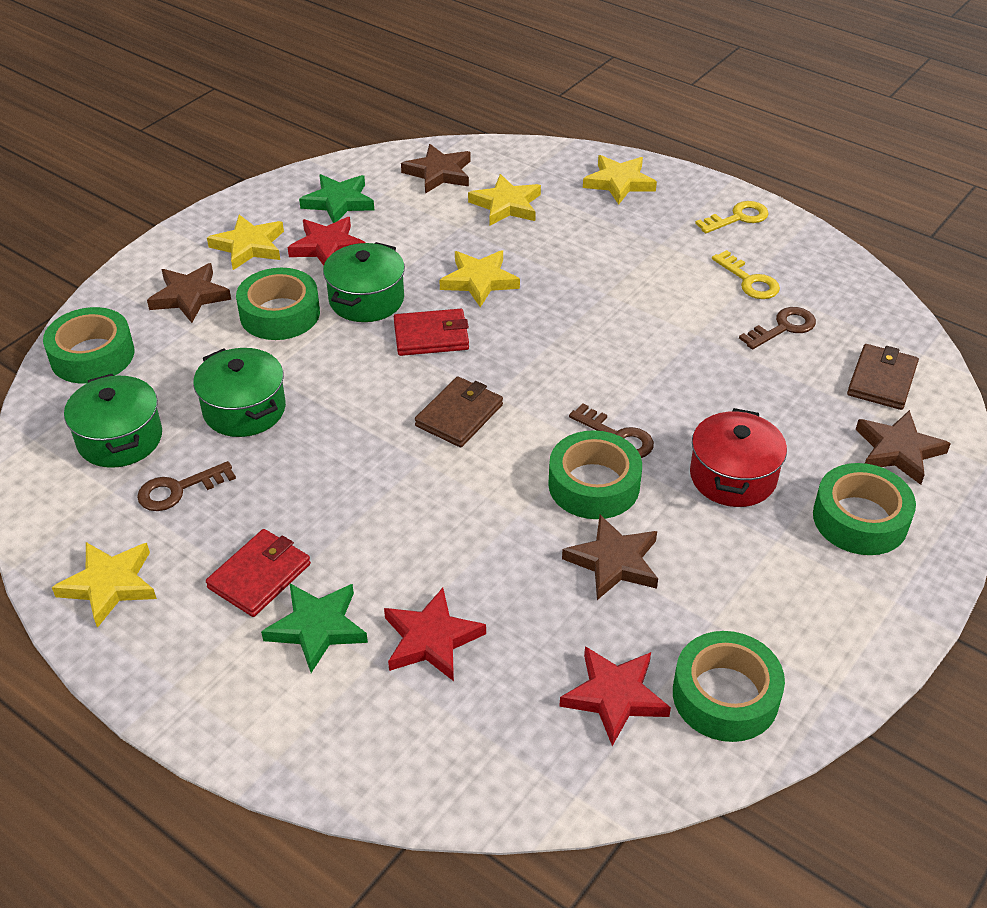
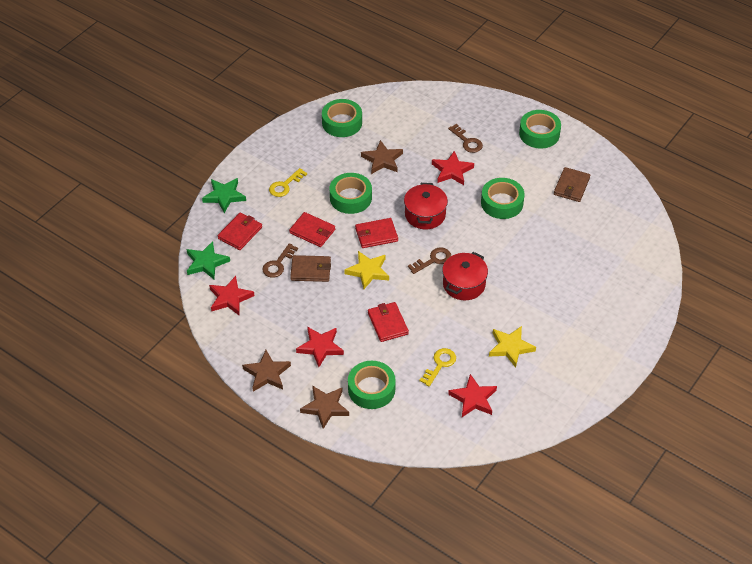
brown star: [147,263,231,323] [401,144,471,194] [562,515,658,600] [856,410,951,485] = 4 -> [242,350,291,392] [300,385,349,429] [361,140,403,174] = 3
green pot: [64,374,162,468] [193,348,286,437] [323,242,405,322] = 3 -> none = 0
red pot: [690,408,787,507] = 1 -> [404,183,448,229] [442,252,488,300] = 2
red star: [288,217,366,266] [384,588,486,681] [559,646,671,746] = 3 -> [209,276,254,315] [296,327,344,367] [432,151,474,185] [448,374,497,417] = 4
red wallet: [206,529,311,617] [394,309,469,356] = 2 -> [218,213,262,250] [289,212,335,247] [355,218,398,248] [368,302,409,342] = 4
yellow star: [52,542,157,628] [207,215,284,270] [439,250,520,308] [468,174,541,226] [583,155,657,205] = 5 -> [344,251,389,289] [489,326,536,368] = 2

